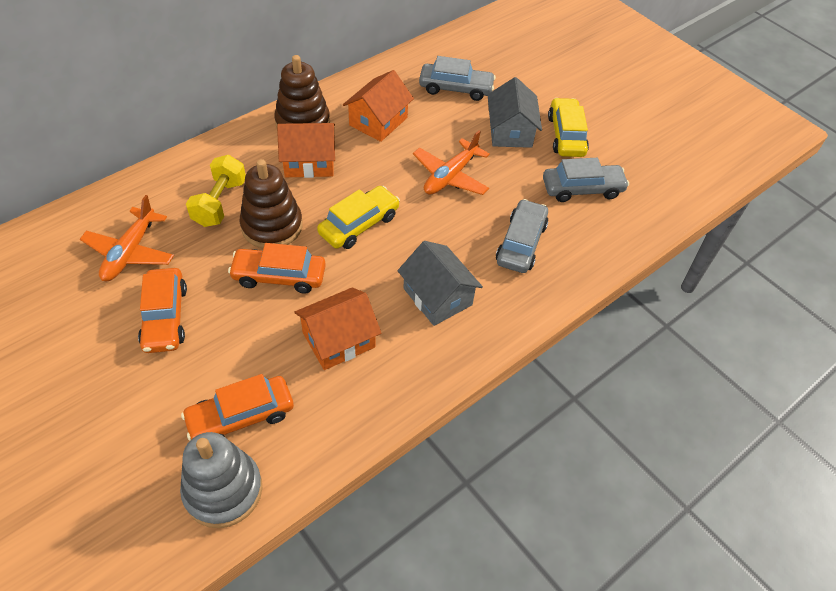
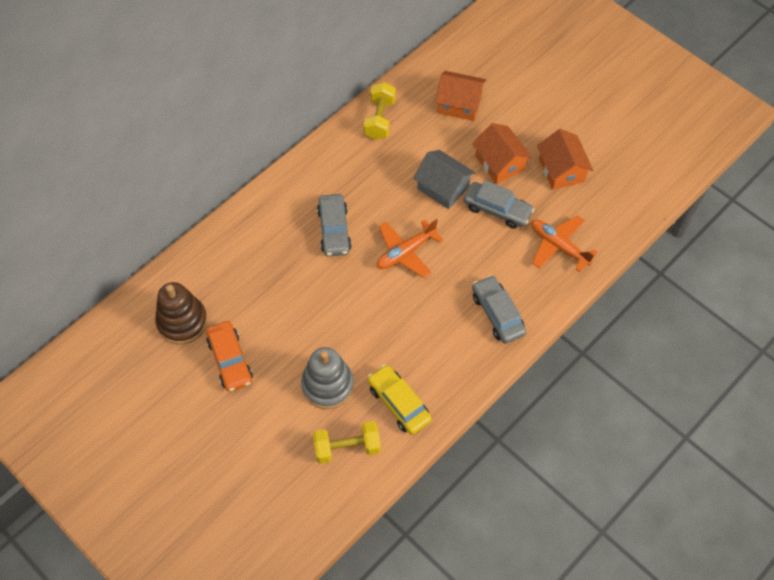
brown stacking toy: [239,159,303,248] [274,55,330,128] = 2 -> [155,282,208,344] = 1
grey house: [398,241,483,326] [488,77,542,148] = 2 -> [413,150,475,209] = 1
orange car: [138,268,187,353] [181,374,294,440] [228,243,326,294] = 3 -> [206,321,253,392] = 1
yellow car: [317,186,400,249] [548,98,589,157] = 2 -> [368,365,432,435] = 1
yellow dumbbell: [186,155,246,227] = 1 -> [313,421,381,464] [364,82,396,140] = 2

